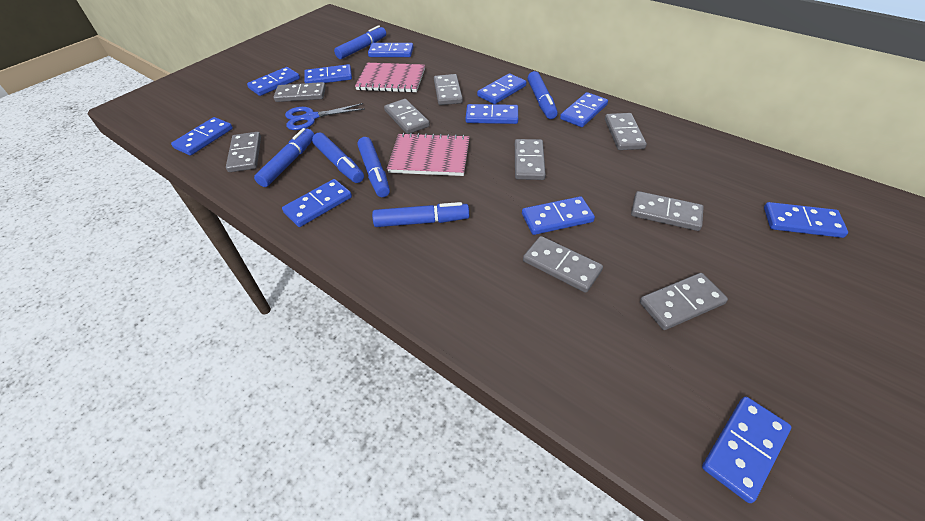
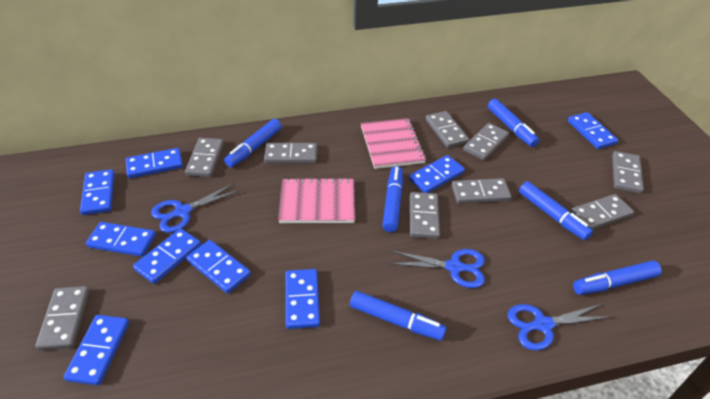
blue domino: [171,117,233,156] [247,67,300,96] [282,179,352,227] [304,64,352,83] [368,43,413,57] [465,104,518,124] [477,73,526,104] [522,196,595,235] [560,92,608,127] [702,397,791,503] [764,202,848,238] = 11 -> [64,315,129,385] [80,169,115,215] [86,222,156,257] [126,148,183,178] [133,228,201,284] [187,240,251,294] [285,269,320,329] [409,155,465,193] [568,112,618,149] = 9
blue scissors: [285,103,365,130] = 1 -> [151,183,240,233] [389,249,485,288] [508,304,611,351] = 3

